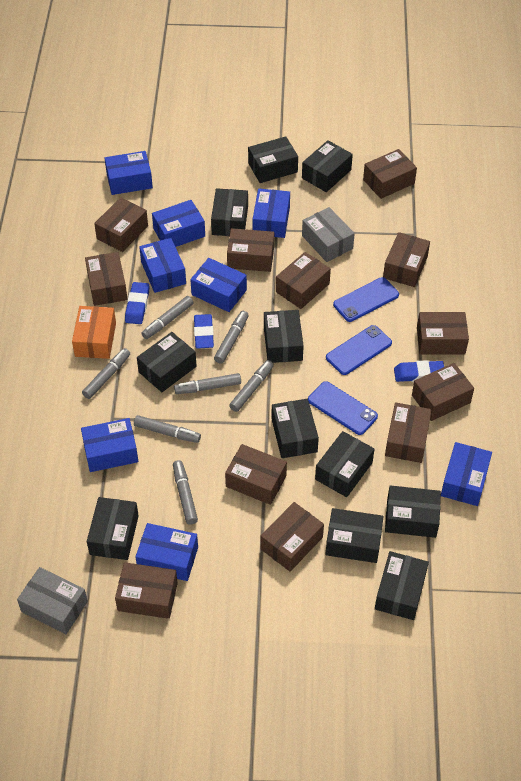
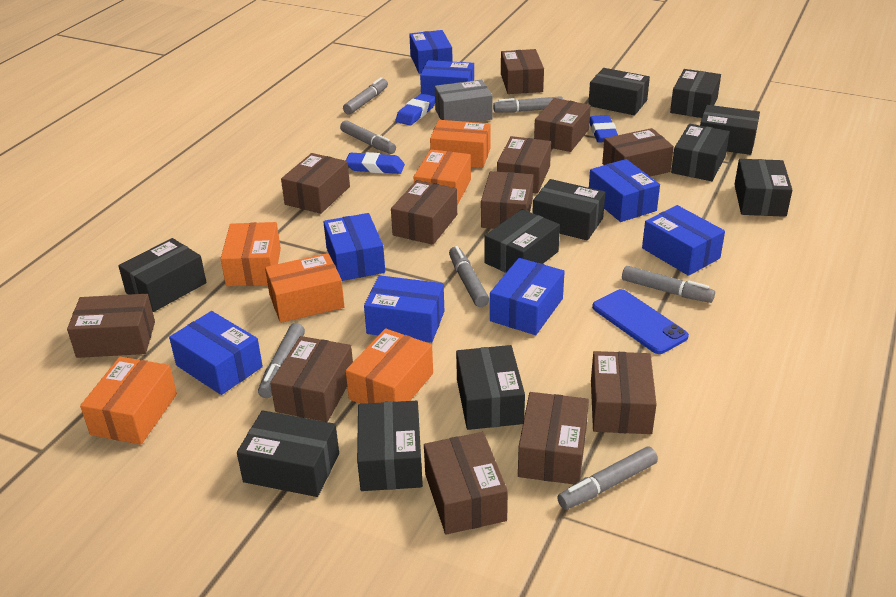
blue phone: [308,381,378,435] [326,325,392,375] [333,277,399,322] = 3 -> [592,289,689,354] = 1
grey box: [17,567,88,634] [302,207,355,262] = 2 -> [435,80,493,122] = 1
orange box: [72,306,116,359] = 1 -> [80,357,177,445] [221,222,281,286] [265,253,345,323] [346,329,433,404] [414,149,471,206] [430,120,490,168] = 6

